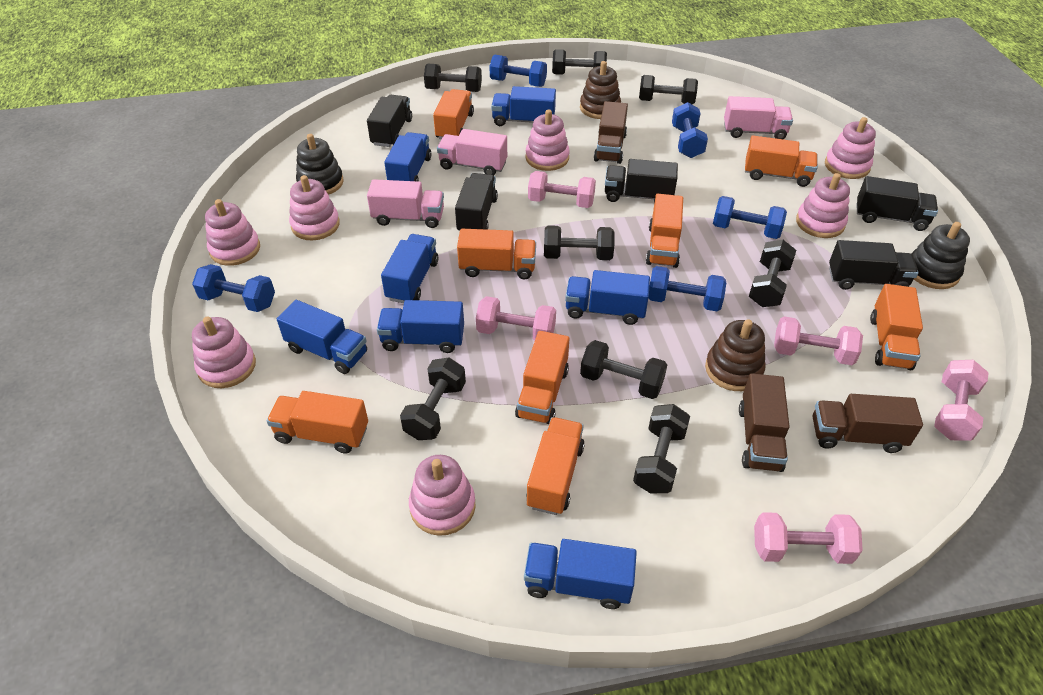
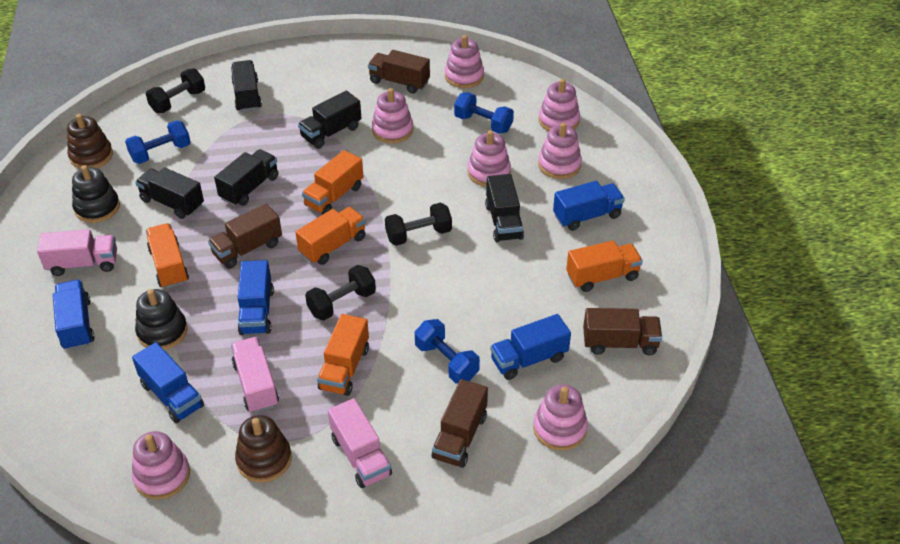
black dumbbell: [400,357,466,440] [424,63,482,92] [544,225,615,260] [552,49,607,75] [580,340,667,399] [633,404,690,494] [639,75,698,104] [749,240,796,307] = 8 -> [146,68,205,113] [305,265,376,321] [385,203,452,246] = 3
blue dumbbell: [192,264,275,312] [489,55,547,87] [648,266,726,311] [672,102,708,158] [713,196,787,239] = 5 -> [125,120,191,164] [415,319,480,384] [454,92,514,134] = 3
blue truck: [277,300,367,374] [377,300,464,353] [381,234,438,303] [384,132,432,182] [491,86,556,126] [524,539,637,609] [565,270,650,325] = 7 -> [53,280,95,350] [132,342,204,423] [238,260,274,335] [490,314,571,380] [553,181,625,231] = 5
brown truck: [594,101,628,164] [739,373,790,472] [813,394,923,453] = 3 -> [208,204,282,269] [368,50,430,94] [432,379,488,468] [583,308,662,355] = 4
orange truck: [267,391,368,454] [433,89,474,140] [457,229,536,279] [515,331,570,424] [526,417,585,515] [646,194,683,268] [745,136,818,187] [870,284,923,370] = 8 -> [146,223,189,289] [296,207,366,265] [302,150,363,215] [317,314,369,396] [566,240,643,292] = 5
pink dumbbell: [476,296,556,341] [528,171,596,208] [754,512,863,564] [774,316,863,365] [934,360,989,441] = 5 -> none = 0

